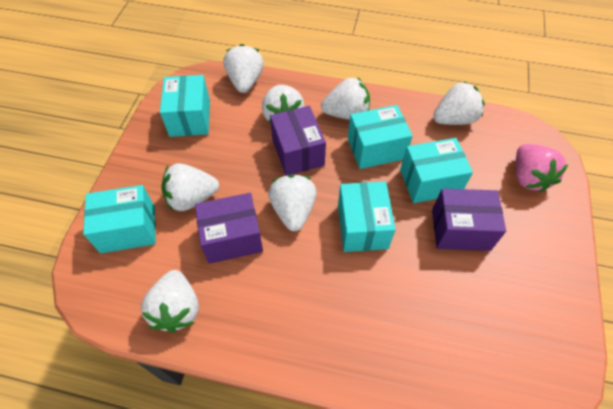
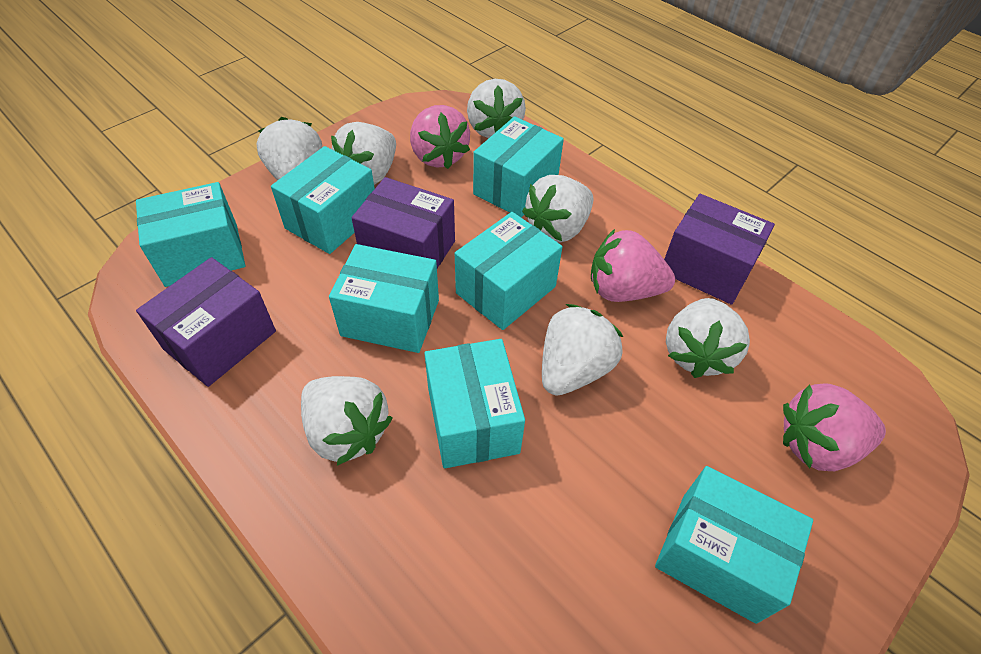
pink strawberry: [515,144,569,193] = 1 -> [410,105,470,169] [591,229,675,302] [783,383,886,471] = 3
turquoise box: [83,185,156,253] [160,75,210,137] [338,181,396,252] [348,105,413,169] [400,138,473,203] = 5 -> [136,182,245,287] [271,146,375,254] [329,244,439,353] [424,339,525,468] [455,212,562,330] [473,116,564,218] [655,466,813,624] = 7

